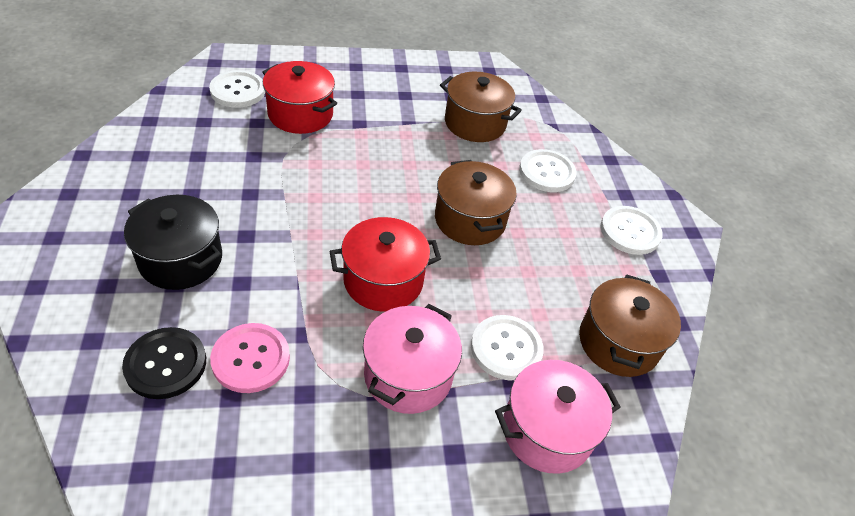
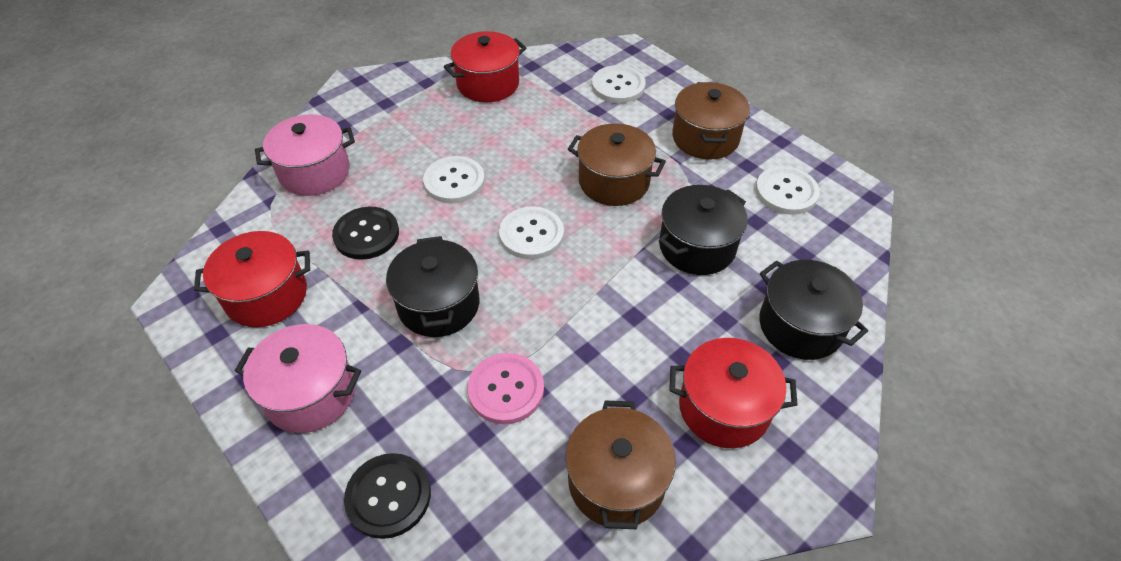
black button: [122,327,206,399] = 1 -> [332,207,399,260] [344,453,431,539] = 2
black pot: [124,195,222,290] = 1 -> [386,236,479,337] [659,185,748,275] [759,260,868,360] = 3
red pot: [263,61,337,134] [329,217,441,312] = 2 -> [194,231,310,327] [444,31,527,102] [669,338,798,448] = 3

